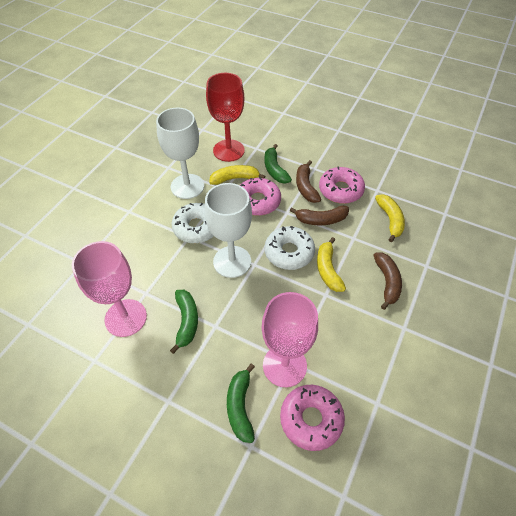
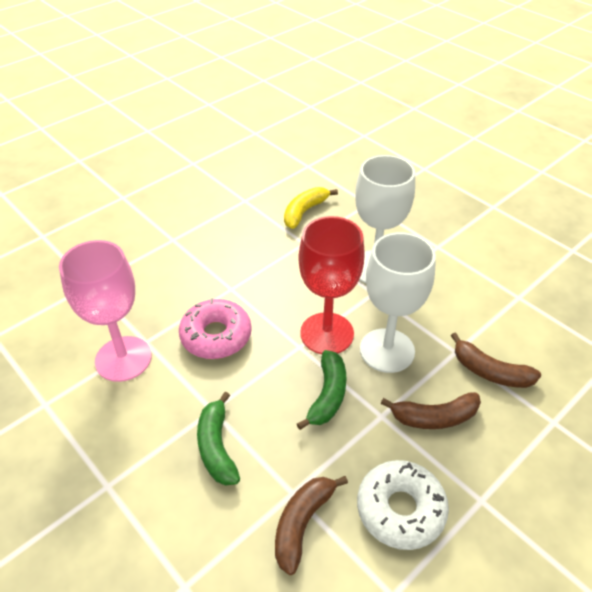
green banana: [170,290,198,354] [227,364,255,443] [265,144,292,183] = 3 -> [197,392,240,486] [297,350,347,430] = 2
pink donut: [240,177,281,216] [280,385,345,451] [319,166,365,204] = 3 -> [179,298,252,359] = 1
pink goblet: [72,241,147,337] [262,292,318,387] = 2 -> [59,240,152,382] = 1
white donut: [172,203,214,243] [265,226,315,270] = 2 -> [357,460,449,550] = 1
yellow banana: [209,165,265,185] [317,237,346,292] [375,194,405,242] = 3 -> [284,187,338,229] = 1

